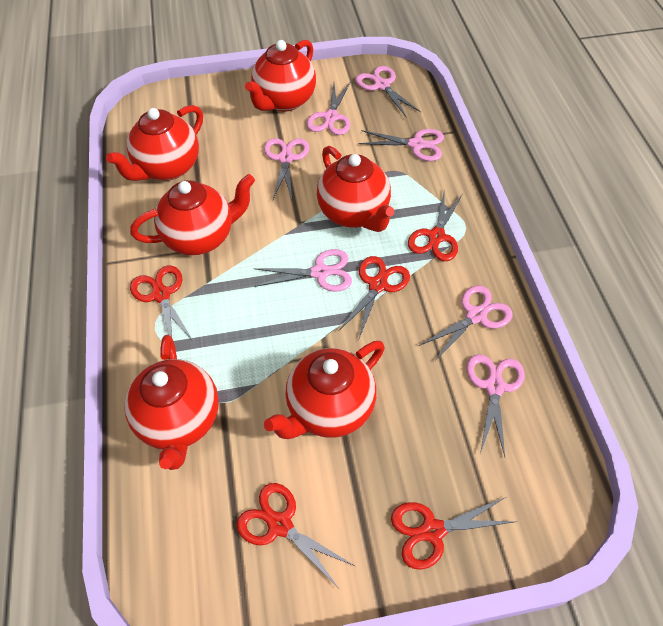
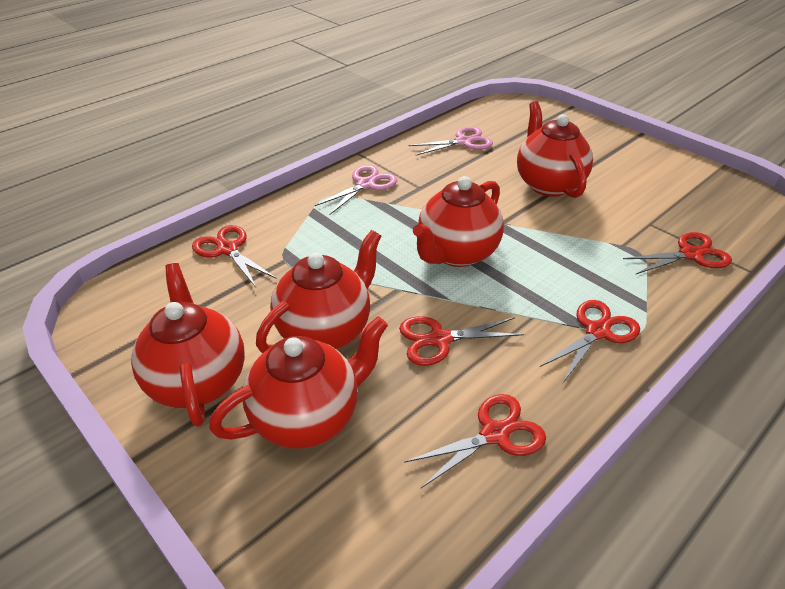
pink scissors: [253,249,352,292] [264,138,309,200] [306,82,350,135] [356,66,421,117] [359,129,444,161] [419,286,513,362] [467,354,525,456] = 7 -> [315,165,397,214] [409,127,493,156] = 2
red teapot: [106,105,203,181] [124,335,219,470] [130,174,255,255] [245,40,316,111] [264,341,385,439] [317,146,394,232] = 6 -> [131,263,245,427] [209,316,388,449] [256,230,381,353] [413,176,504,267] [517,101,593,198] = 5

